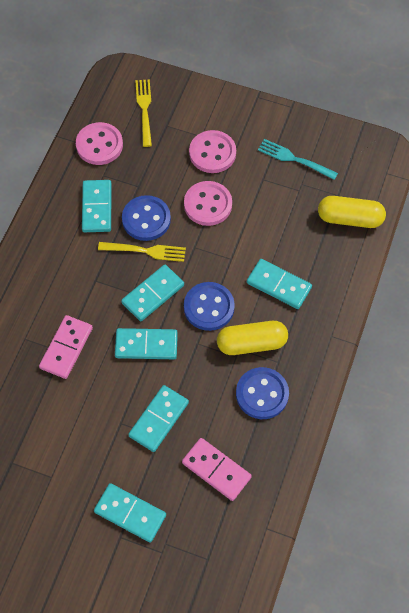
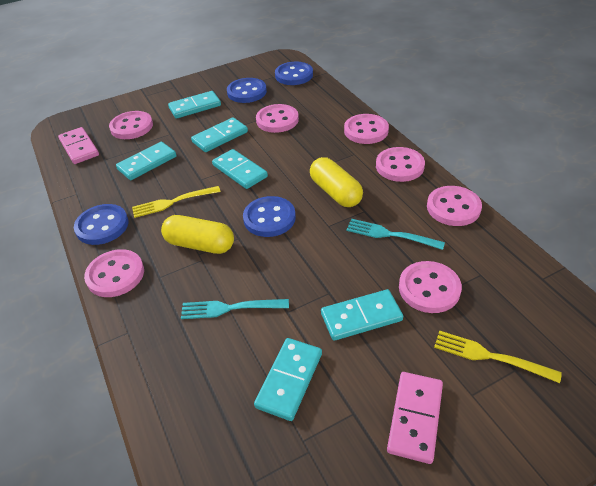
blue button: [122,195,171,241] [184,282,235,331] [236,367,289,419] = 3 -> [74,204,129,245] [227,78,267,103] [243,196,296,237] [275,62,313,85] = 4
pink button: [76,122,123,165] [184,181,232,226] [189,130,236,173] = 3 -> [84,249,144,297] [109,111,153,139] [256,104,299,133] [344,114,389,144] [376,147,425,182] [399,261,462,313] [427,186,482,226] = 7
turquoise fork: [258,139,338,180] = 1 -> [181,299,289,319] [346,219,445,250] = 2

